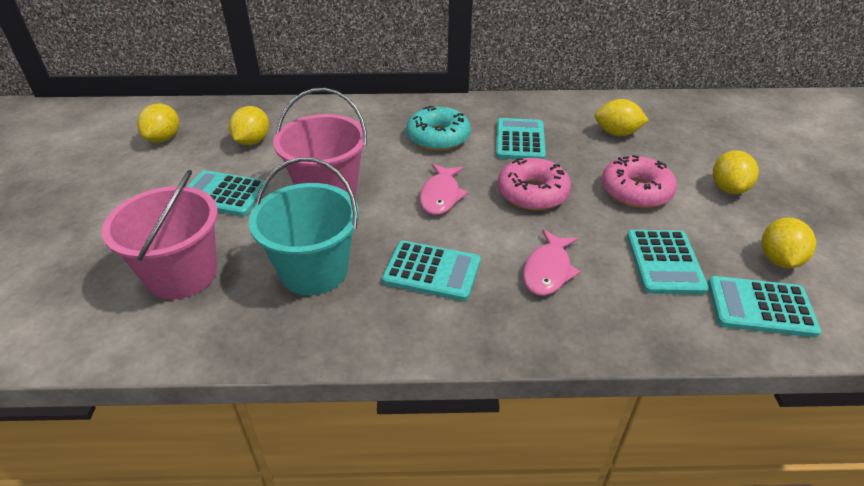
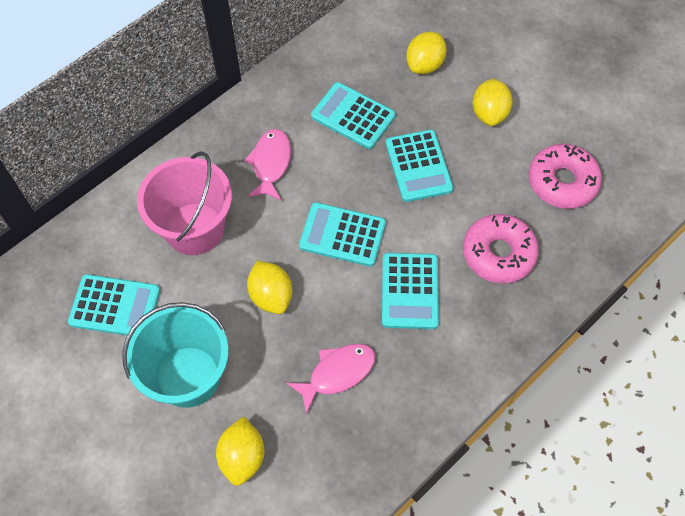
pink bucket: [102,170,218,299] [273,88,367,196] = 2 -> [137,151,232,255] = 1
turquoise donut: [406,106,471,151] = 1 -> none = 0
yellow lemon: [137,104,179,143] [229,106,269,145] [595,99,649,136] [713,150,759,194] [761,217,816,268] = 5 -> [216,417,264,486] [247,261,292,314] [406,32,447,74] [472,78,513,126] = 4

